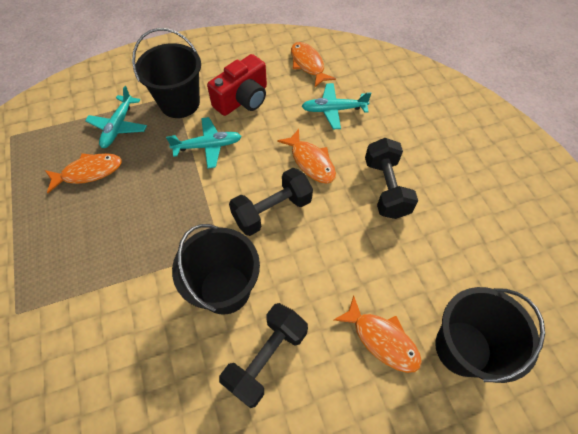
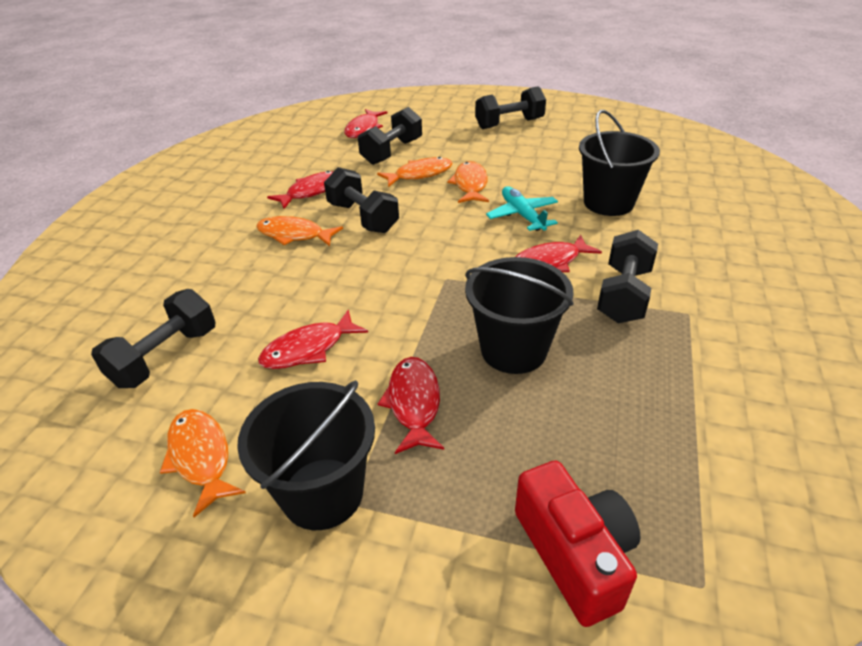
black dumbbell: [219,303,308,408] [229,168,313,236] [365,138,418,219] = 3 -> [91,289,216,388] [324,167,399,233] [358,107,422,165] [475,86,546,129] [597,230,658,323] = 5
red fish: none = 0 -> [258,310,368,369] [267,171,334,209] [344,109,387,138] [378,357,444,454] [515,235,602,272] = 5
turquoise plane: [85,86,147,148] [166,117,242,169] [302,83,372,129] = 3 -> [486,186,558,231] = 1

